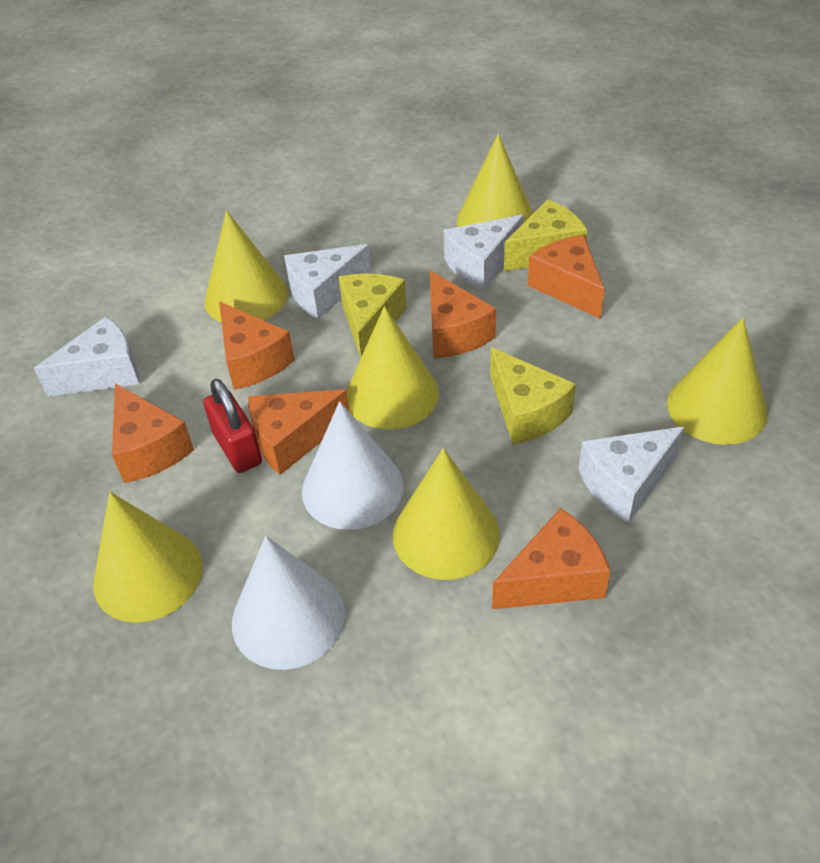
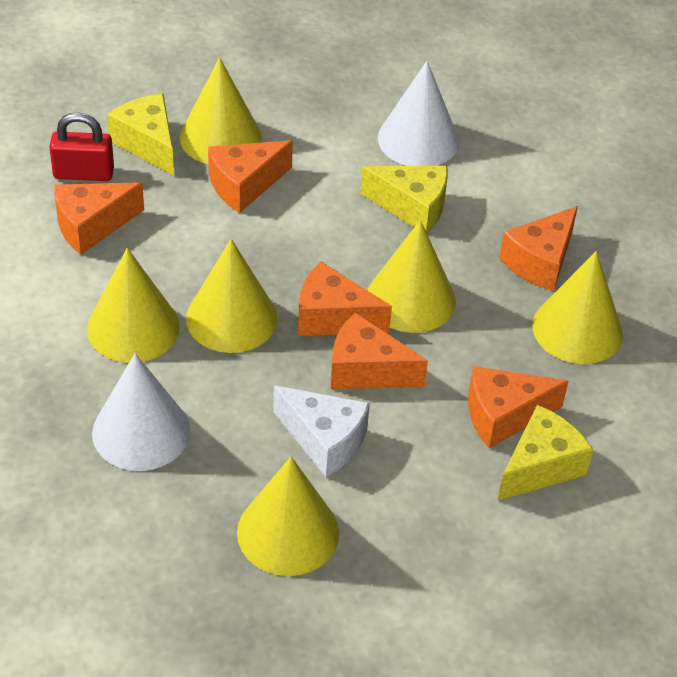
white cheese: [34,317,139,397] [284,244,371,319] [444,215,524,290] [578,427,685,523] = 4 -> [273,385,370,477] = 1

